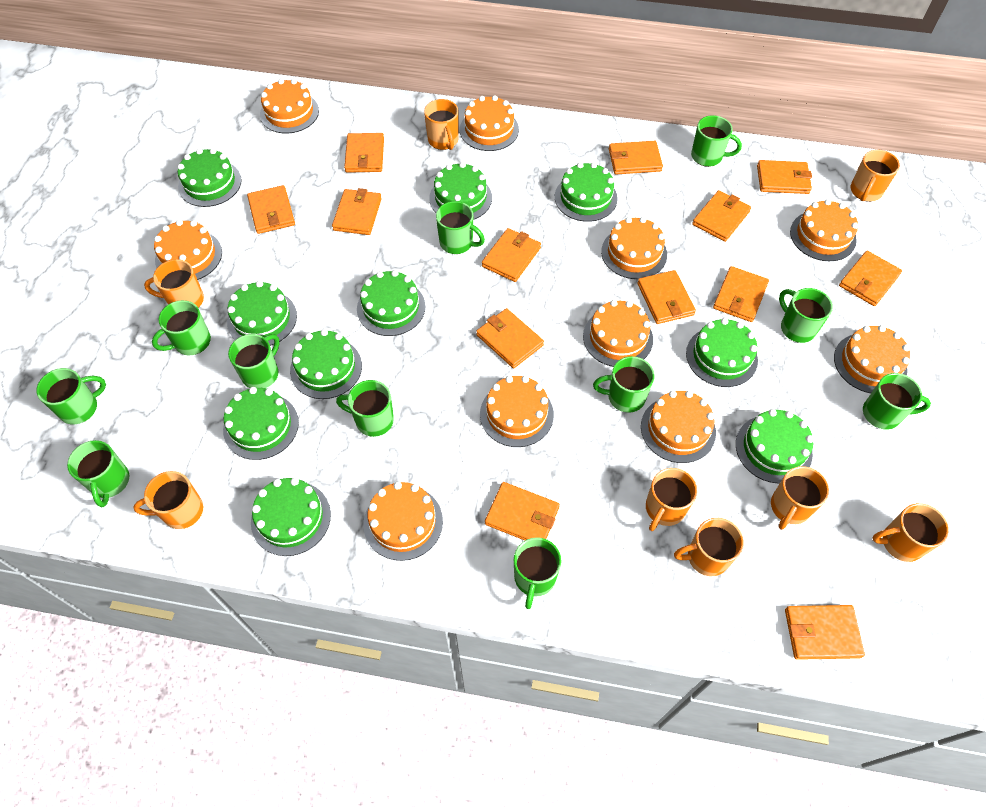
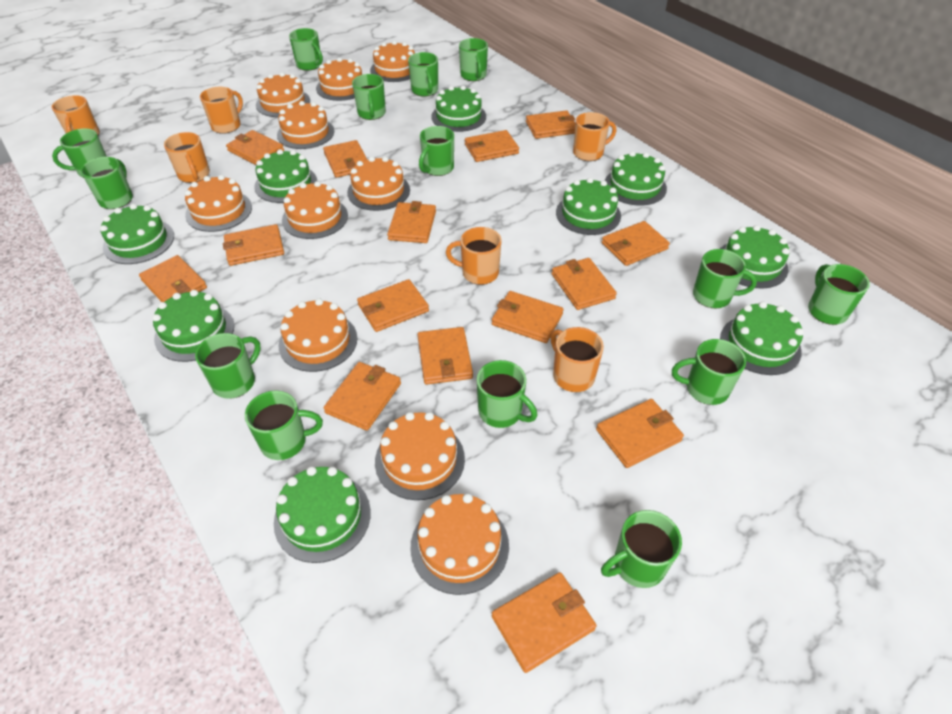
green cake: [178,148,241,207] [223,387,299,460] [227,281,297,346] [251,478,331,556] [290,329,362,399] [357,270,425,336] [429,162,492,220] [555,162,618,222] [686,318,758,387] [736,409,814,484] = 10 -> [100,204,174,264] [152,290,234,362] [255,149,317,203] [274,466,371,563] [432,86,486,132] [556,178,621,235] [605,151,667,205] [720,225,790,288] [720,302,804,375] = 9
green mug: [36,368,106,424] [67,440,129,507] [152,300,211,355] [228,334,280,388] [336,380,394,437] [436,201,485,254] [514,537,562,609] [593,356,655,413] [691,115,742,167] [779,288,833,343] [863,373,931,429] = 11 -> [52,128,107,178] [81,157,133,209] [195,333,261,399] [245,390,323,460] [289,28,323,71] [352,74,386,120] [408,52,438,97] [419,126,454,176] [459,38,488,81] [477,360,537,428] [601,510,682,588] [672,339,746,405] [693,249,757,308] [808,264,870,325] = 14
orange mug: [133,471,203,529] [144,259,204,308] [424,99,458,150] [646,468,698,531] [674,518,744,576] [771,466,829,530] [851,150,900,202] [872,503,949,562] = 8 -> [52,95,100,136] [164,132,210,183] [200,87,243,134] [446,227,502,285] [550,327,604,392] [573,112,616,161] = 6
orange wallet: [247,185,295,234] [332,188,382,235] [344,133,384,173] [476,308,544,368] [482,228,541,282] [485,482,560,541] [609,141,663,175] [637,270,696,324] [692,190,751,242] [713,266,769,322] [757,160,812,194] [785,605,865,660] [839,251,902,306] = 13 -> [139,255,207,302] [223,224,284,266] [226,130,284,165] [323,140,367,178] [324,362,401,431] [357,279,429,332] [387,201,436,243] [418,327,473,385] [465,130,519,162] [492,291,563,343] [492,572,596,673] [526,110,575,139] [552,258,617,310] [596,399,684,468] [602,221,670,266] = 15

